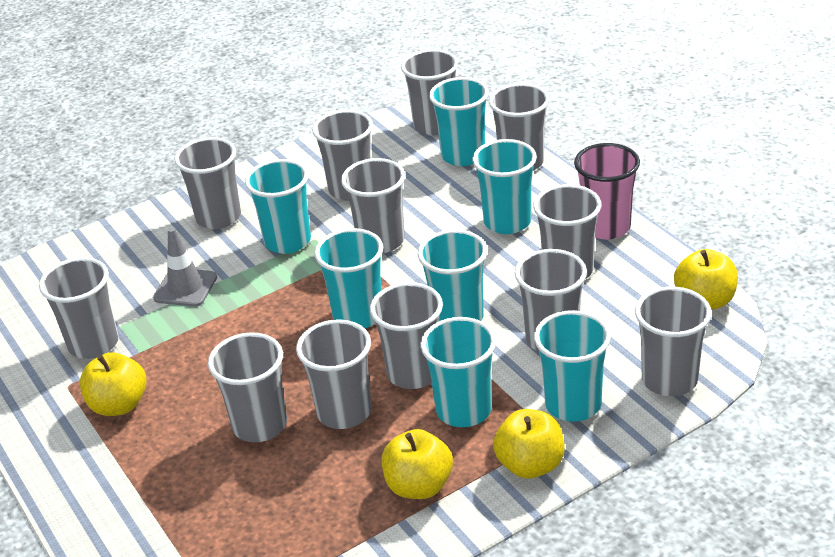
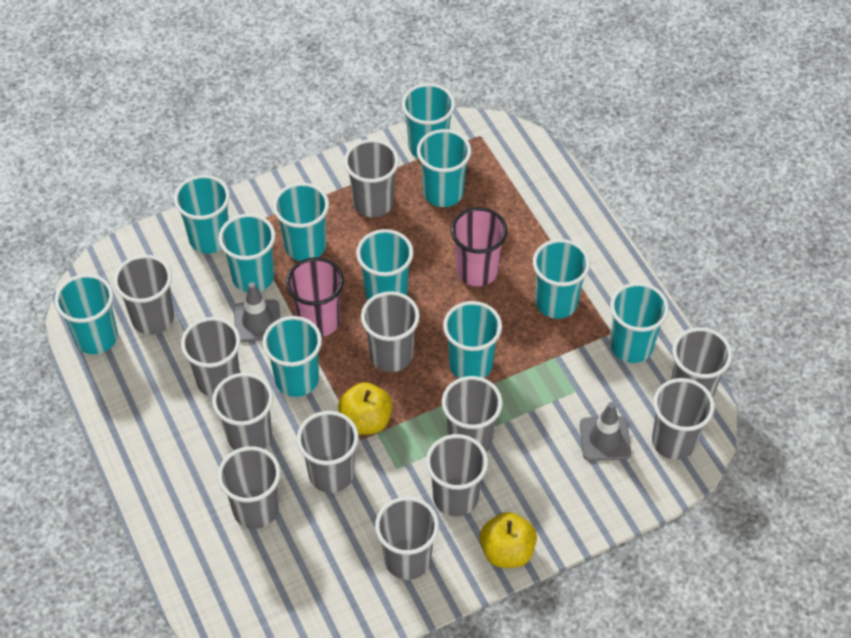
grey traffic cone: [153,227,217,307] = 1 -> [234,282,280,342] [580,402,631,461] = 2
pink cup: [574,143,640,240] = 1 -> [286,257,344,337] [451,207,507,287] = 2
turquoise cup: [245,159,311,254] [314,228,383,328] [418,229,487,321] [420,317,496,427] [429,77,489,166] [472,139,537,234] [534,310,611,422] = 7 -> [55,274,118,354] [174,175,230,254] [218,214,276,292] [262,316,322,397] [273,183,329,261] [356,229,414,300] [402,83,455,158] [417,129,471,207] [443,301,502,378] [533,239,590,319] [610,282,669,363] = 11
yellow apple: [80,352,146,416] [382,429,453,499] [493,409,564,479] [674,249,738,310] = 4 -> [338,382,392,435] [480,512,537,568] = 2

